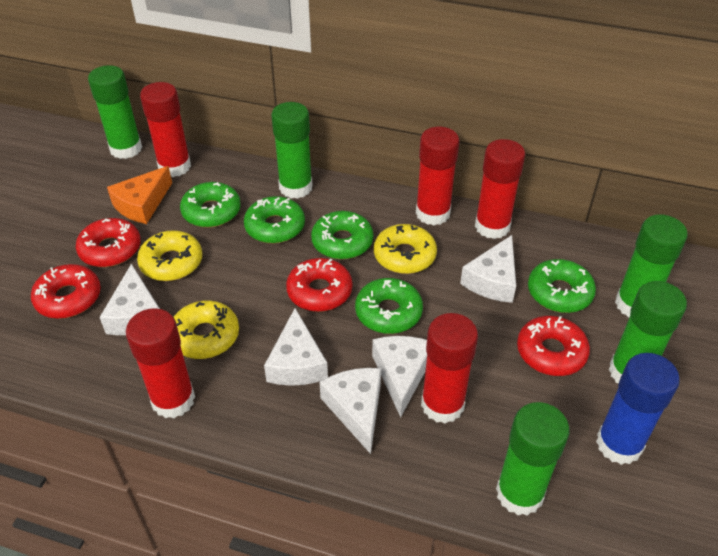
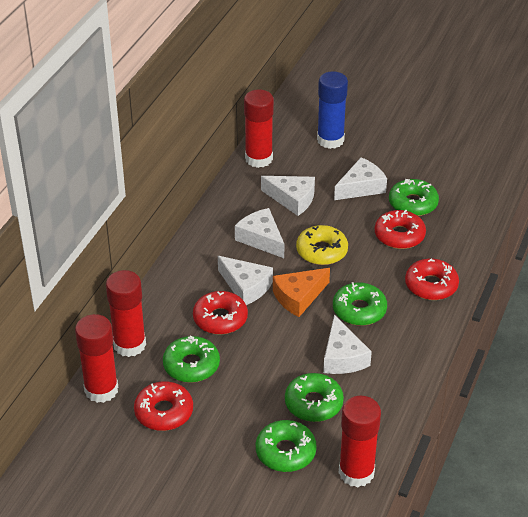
green glue stick: [88,65,142,159] [271,102,313,199] [496,402,570,516] [609,281,687,383] [615,214,688,317] = 5 -> none = 0
red glue stick: [126,308,195,418] [140,82,191,177] [416,127,460,225] [421,313,478,423] [475,139,525,239] = 5 -> [75,314,118,403] [106,270,146,357] [244,89,274,168] [339,396,381,487] = 4
yellow donut: [137,230,202,281] [174,301,239,359] [374,224,437,274] = 3 -> [296,225,348,265] = 1

